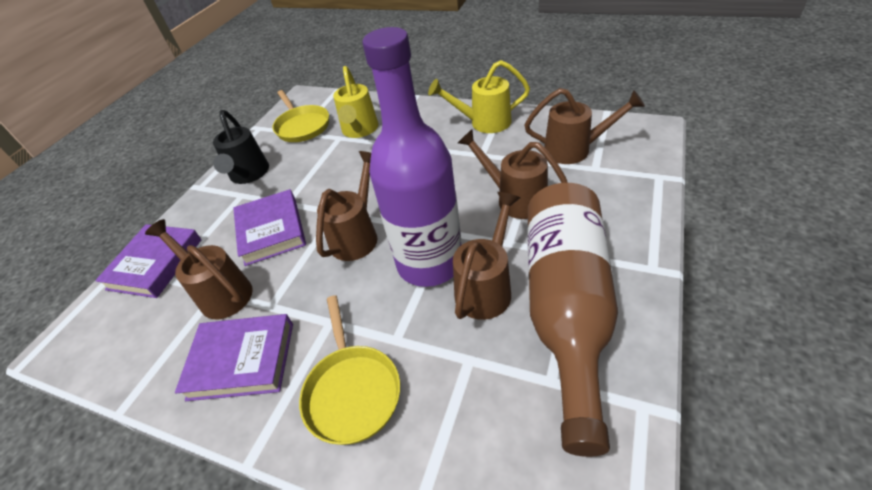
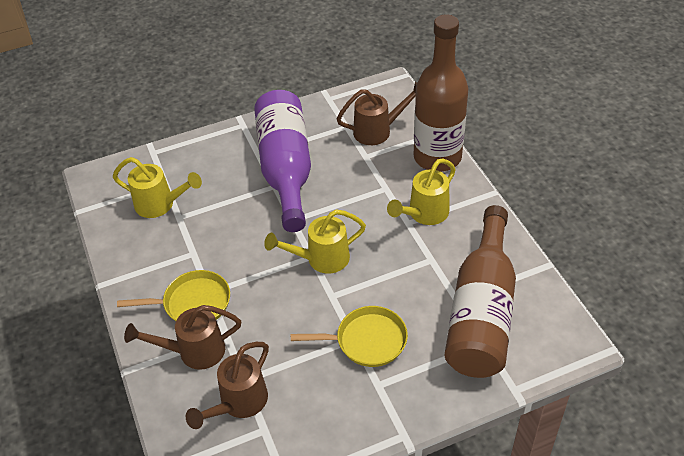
black watering can: [213,110,269,184] = 1 -> none = 0
brown bottle: [527,183,618,457] = 1 -> [414,14,468,172] [444,205,516,378] = 2
brown watering can: [145,219,253,319] [316,151,377,261] [453,192,521,320] [458,129,568,219] [524,88,645,164] = 5 -> [124,305,241,370] [186,342,269,429] [337,82,417,145] = 3
purple book: [95,224,202,298] [175,314,293,401] [233,189,306,266] = 3 -> none = 0
yellow watering can: [333,66,378,138] [428,60,530,133] = 2 -> [113,157,202,218] [264,210,366,274] [387,159,456,225] = 3

